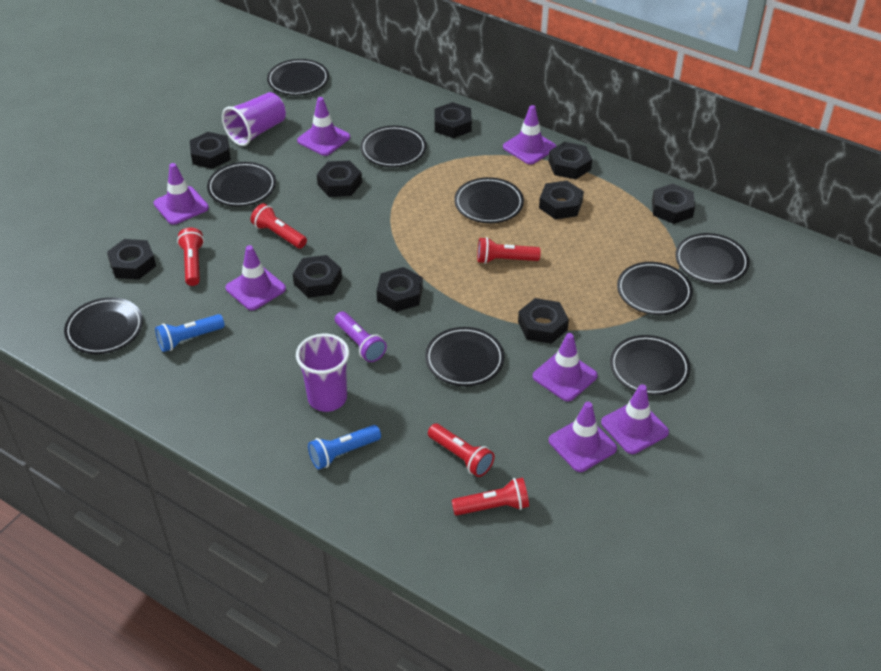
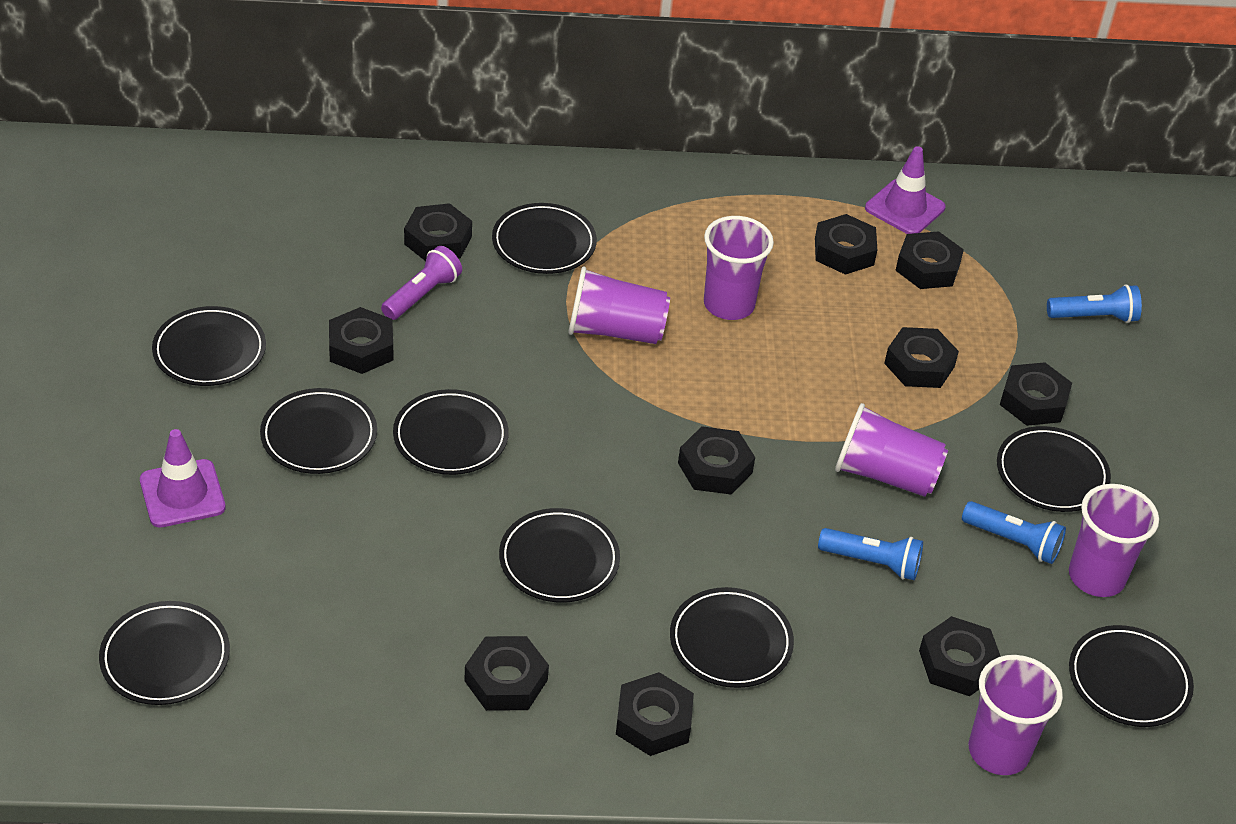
blue flashlight: [155,314,225,352] [308,425,381,469] = 2 -> [818,528,923,580] [962,501,1066,564] [1047,284,1142,323] = 3
purple cup: [222,92,286,146] [296,334,350,412] = 2 -> [568,267,670,344] [704,216,774,320] [835,403,948,497] [969,655,1063,775] [1069,484,1159,597] = 5
purple traffic cone: [154,163,209,225] [225,245,286,310] [297,97,350,156] [503,105,556,165] [533,333,598,401] [549,402,617,472] [601,384,669,454] = 7 -> [140,429,226,527] [865,146,946,234] = 2
red flashlight: [177,228,204,286] [251,203,307,249] [428,424,494,477] [452,478,529,515] [477,237,541,264] = 5 -> none = 0

